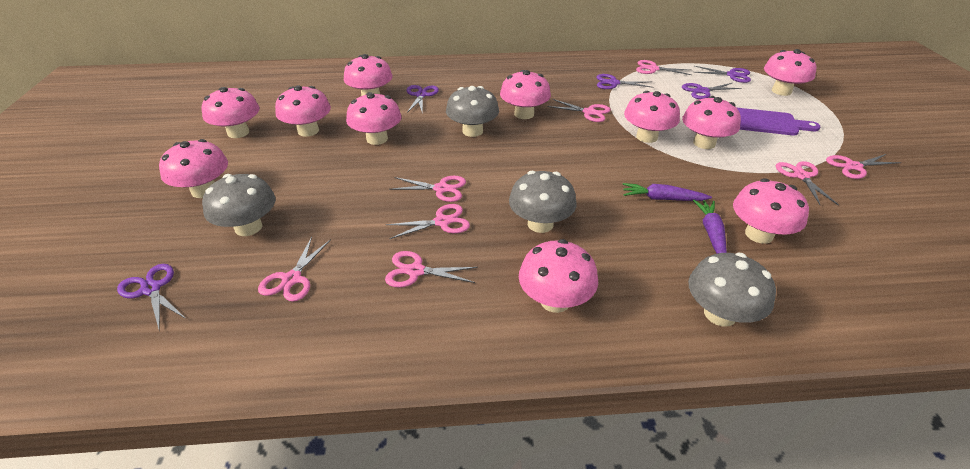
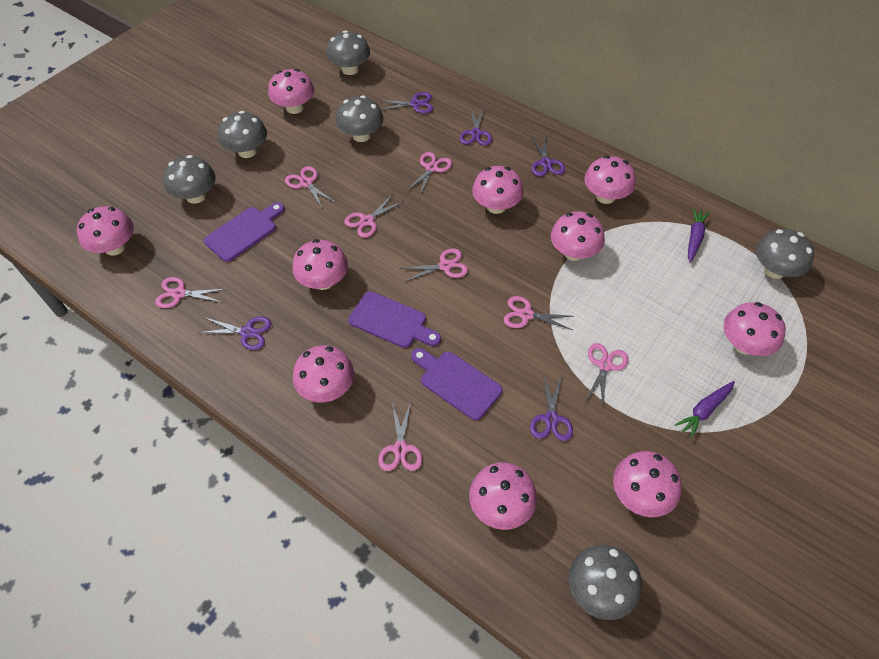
grey mushroom: [202,174,276,236] [446,86,499,137] [509,171,577,233] [688,253,776,327] = 4 -> [163,155,216,204] [218,111,267,158] [326,30,370,75] [336,95,383,142] [569,545,642,620] [756,229,814,279] = 6
pink mushroom: [159,139,228,198] [202,87,259,138] [275,85,331,137] [344,54,392,96] [346,92,402,145] [500,70,551,119] [519,239,598,313] [624,91,680,143] [682,96,741,149] [733,178,809,244] [764,49,816,96] = 11 -> [77,206,134,255] [268,69,314,114] [292,239,348,290] [293,345,354,402] [469,462,537,530] [472,166,524,214] [551,211,605,261] [584,156,636,204] [613,451,682,517] [723,302,786,356] = 10
purple cutting board: [737,108,820,136] = 1 -> [204,202,284,262] [348,291,441,348] [411,348,503,420] = 3

